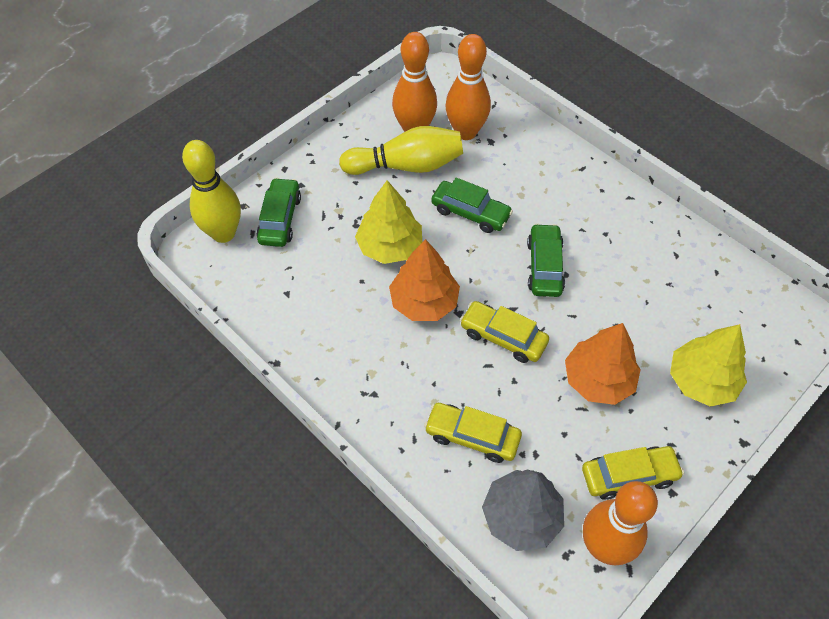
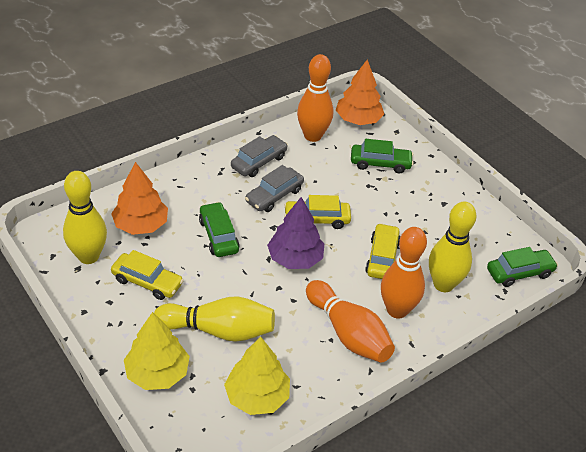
grey car: none = 0 -> [231,135,288,177] [245,165,304,212] = 2
grey tree: [482,469,564,551] = 1 -> none = 0
purple tree: none = 0 -> [267,197,324,269] = 1
yellow bowling pin: [182,140,241,243] [339,126,463,175] = 2 -> [63,171,107,264] [154,296,275,342] [429,201,477,292] = 3

